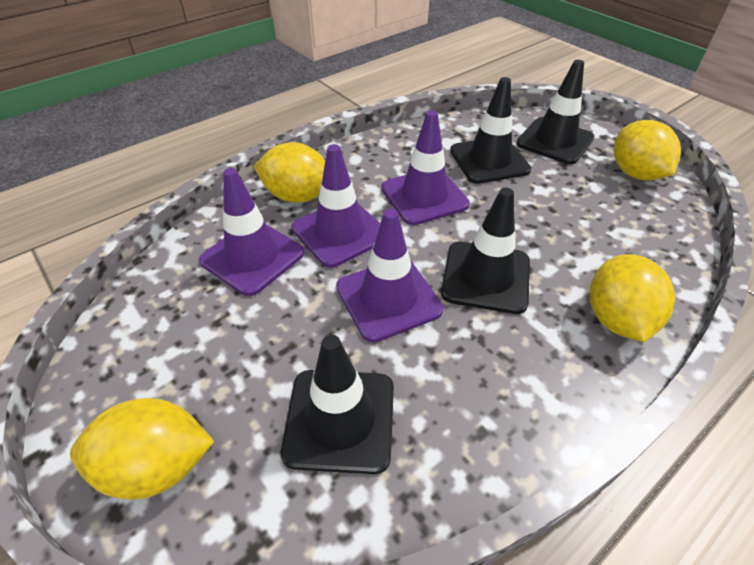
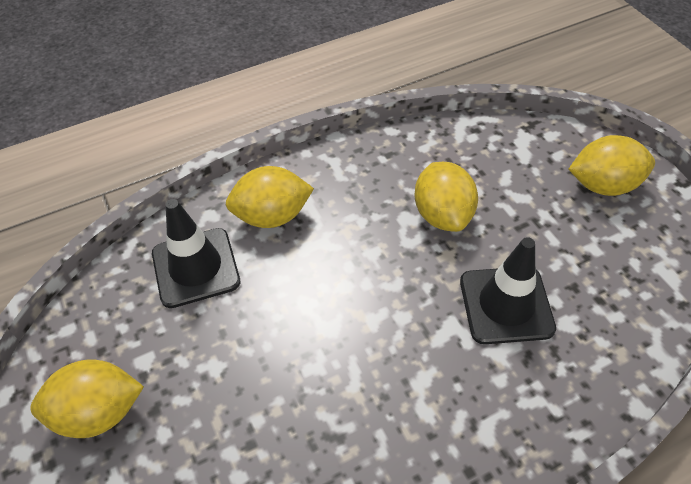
black traffic cone: [281,335,394,474] [441,188,530,314] [450,77,531,184] [516,60,594,164] = 4 -> [152,199,240,308] [460,237,556,344] = 2
purple traffic cone: [199,168,304,296] [292,144,380,268] [336,209,443,343] [381,110,470,225] = 4 -> none = 0

